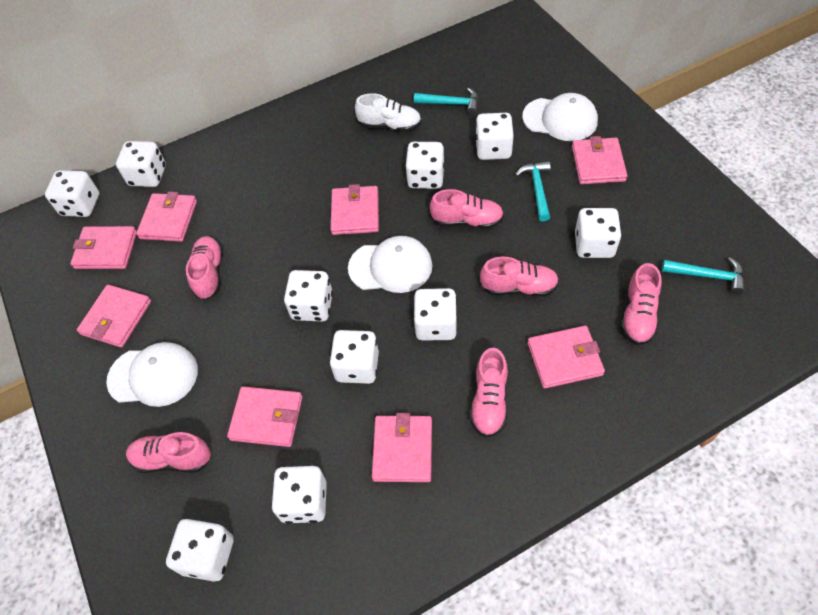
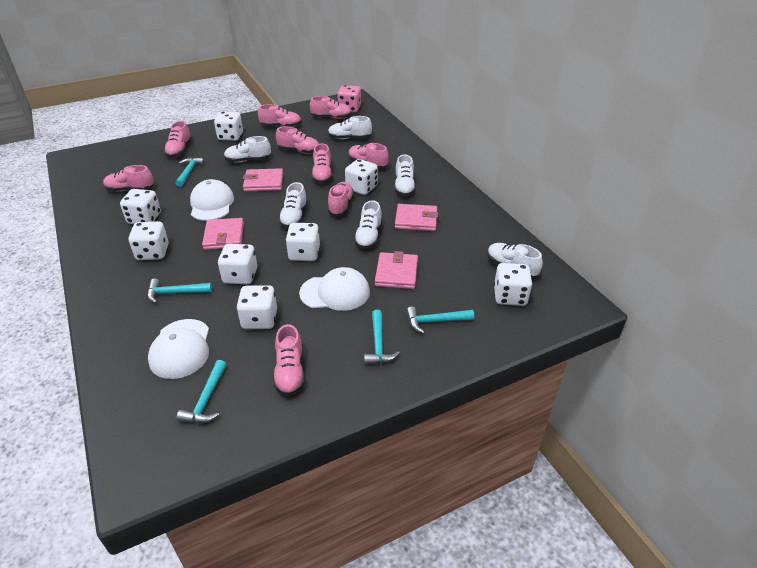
pink dice: none = 0 -> [337,85,361,112] = 1
pink shoe: [126,432,211,473] [186,236,223,300] [430,189,504,229] [470,348,508,438] [480,257,559,297] [621,263,662,345] = 6 -> [103,165,154,192] [164,121,192,157] [258,104,302,127] [273,324,305,396] [276,126,319,154] [310,96,352,119] [312,143,333,183] [328,182,354,216] [349,143,389,169] = 9
pink wallet: [70,226,137,269] [77,285,151,348] [136,192,197,242] [227,387,303,447] [331,184,379,235] [372,413,432,482] [528,326,605,389] [572,136,628,184] = 8 -> [202,218,244,250] [243,168,283,191] [375,251,418,289] [395,204,438,231] = 4
turquoise hammer: [414,88,478,115] [515,161,551,222] [662,257,745,294] = 3 -> [147,278,212,303] [175,157,205,187] [176,360,227,423] [364,310,400,365] [406,306,474,334] = 5
white dice: [45,170,99,217] [116,141,166,187] [166,519,234,582] [271,466,327,524] [284,270,333,322] [330,330,379,384] [405,142,444,189] [413,288,457,341] [475,113,514,160] [575,208,622,258] = 10 -> [120,189,161,224] [129,221,169,260] [214,112,243,141] [218,244,257,284] [237,285,277,329] [286,223,320,261] [345,159,378,195] [494,263,532,306] = 8
white shoe: [355,93,421,132] = 1 -> [224,136,271,162] [278,182,308,228] [328,116,372,139] [354,200,382,249] [394,154,416,196] [488,243,543,278] = 6

